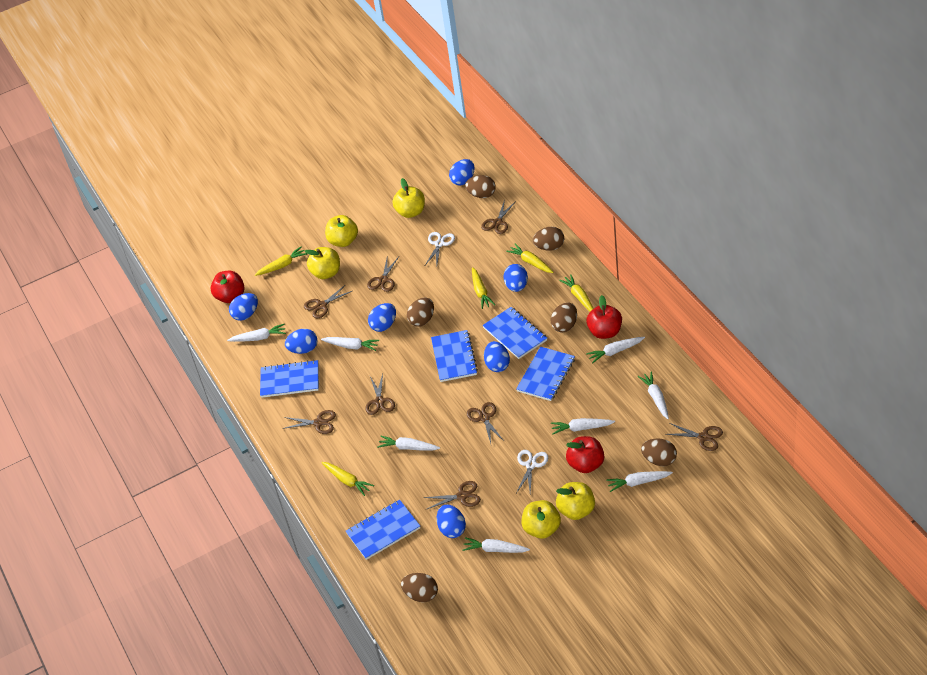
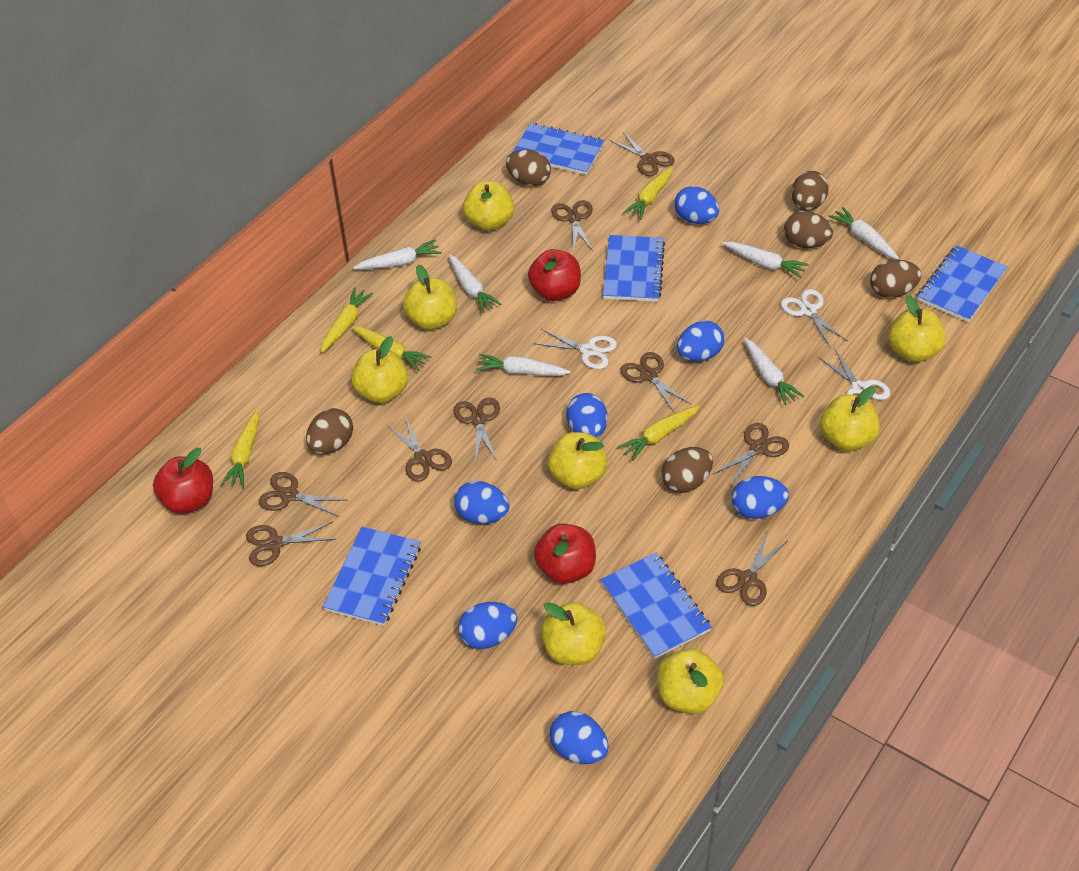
brown scissors: [282,410,336,434] [304,284,352,318] [365,374,395,415] [367,257,399,292] [423,481,481,509] [467,402,504,444] [481,200,516,234] [666,423,723,451] = 8 -> [246,522,335,566] [259,472,347,517] [387,415,452,482] [453,398,500,464] [551,200,593,251] [610,132,675,176] [620,352,692,413] [713,423,789,486] [716,533,787,606] = 9
white carrot: [227,324,286,342] [321,337,379,351] [377,436,440,451] [462,537,530,553] [551,418,615,434] [586,337,645,364] [606,471,673,492] [638,372,669,419] = 8 -> [353,240,441,269] [448,254,501,313] [476,354,571,376] [722,242,809,278] [744,338,804,405] [828,207,899,259] = 6
white scissors: [425,232,455,265] [516,450,548,493] = 2 -> [534,329,617,369] [781,289,848,347] [818,348,890,401] = 3
yellow apple: [305,247,340,279] [325,215,358,247] [392,178,425,218] [521,500,561,539] [556,482,595,520] = 5 -> [351,336,408,403] [403,264,457,330] [463,181,514,231] [541,602,606,665] [548,432,607,489] [657,648,724,714] [820,386,880,451] [888,295,946,362] = 8

